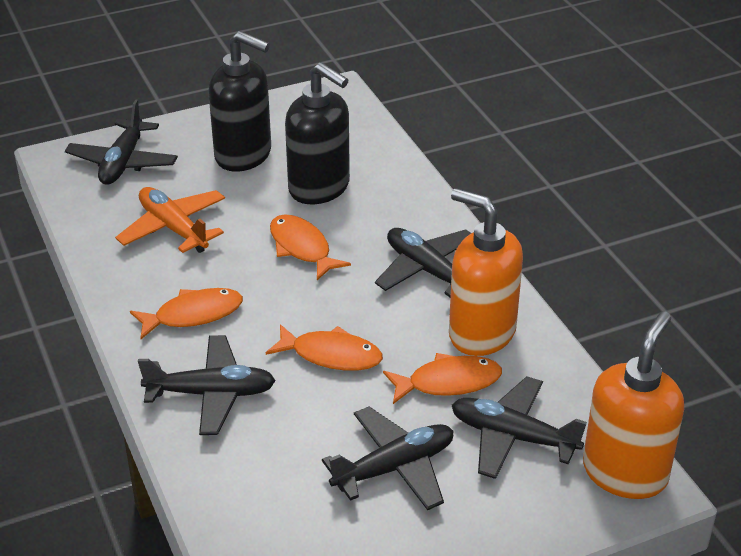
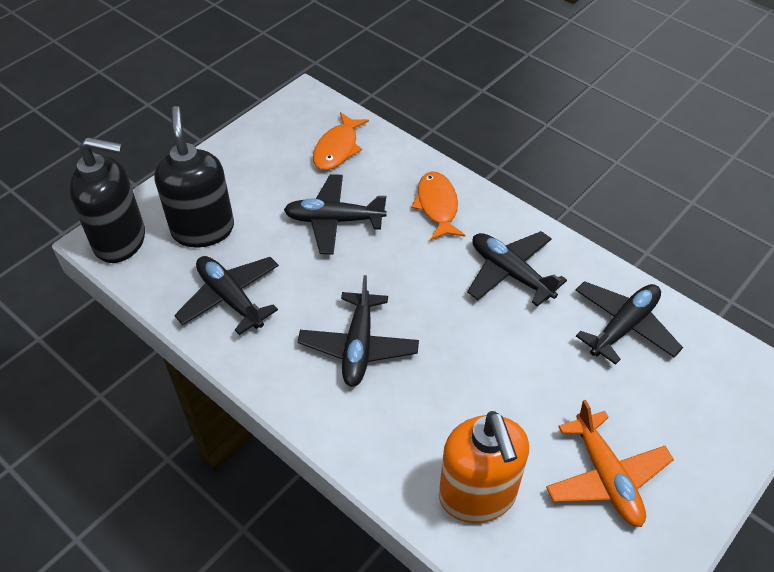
orange fish: [130,288,243,339] [266,324,383,371] [270,214,351,280] [383,353,502,404] = 4 -> [313,112,369,170] [412,171,465,241] = 2
orange soap dispenser: [449,188,523,356] [583,311,684,499] = 2 -> [439,411,529,523] = 1

